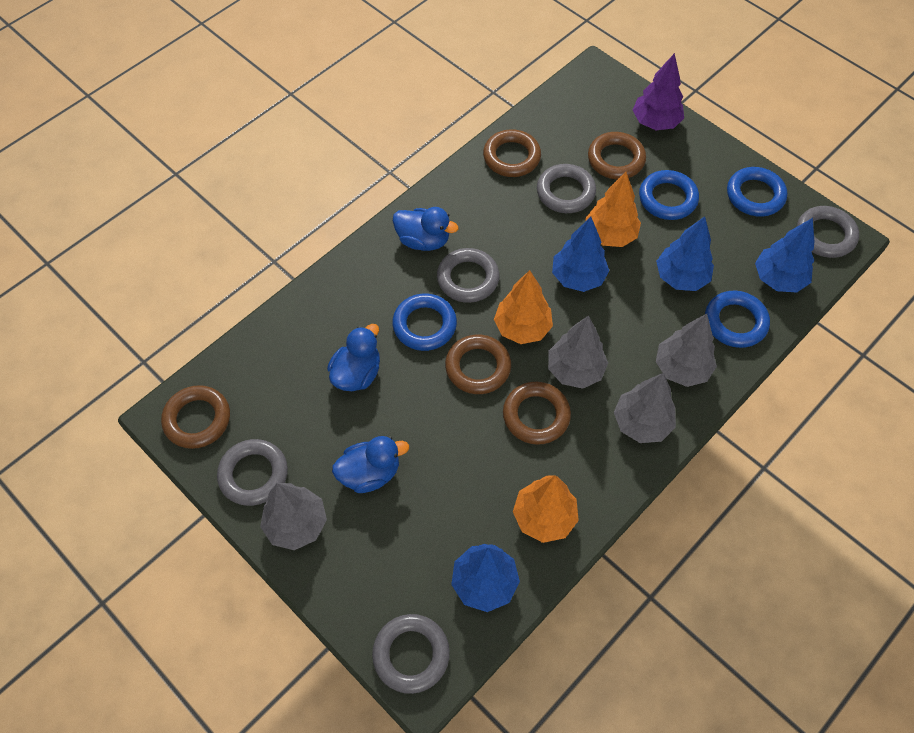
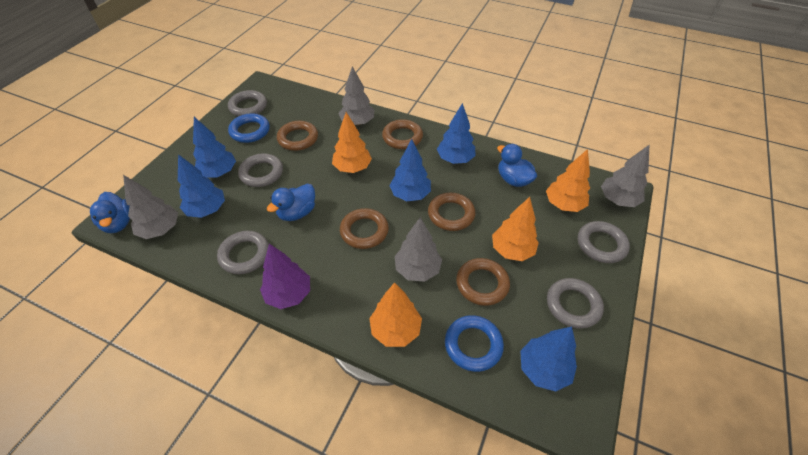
blue ring: [392,293,457,351] [639,170,699,220] [705,291,770,348] [727,167,787,217] = 4 -> [228,113,270,143] [445,315,504,372] = 2
blue tree: [451,544,520,612] [552,217,609,292] [656,217,714,291] [755,218,814,292] = 4 -> [178,154,225,218] [193,117,236,178] [389,139,431,201] [437,103,476,164] [520,327,577,392] = 5
orange tree: [494,270,553,344] [513,475,579,543] [585,172,641,247] = 3 -> [332,112,372,173] [369,283,422,347] [492,197,539,261] [546,149,590,212] = 4

